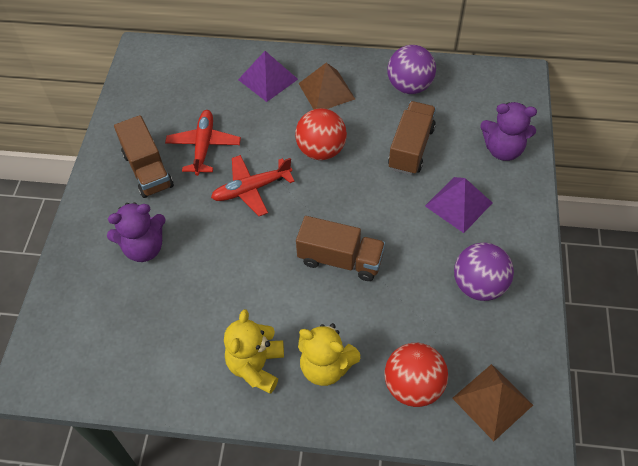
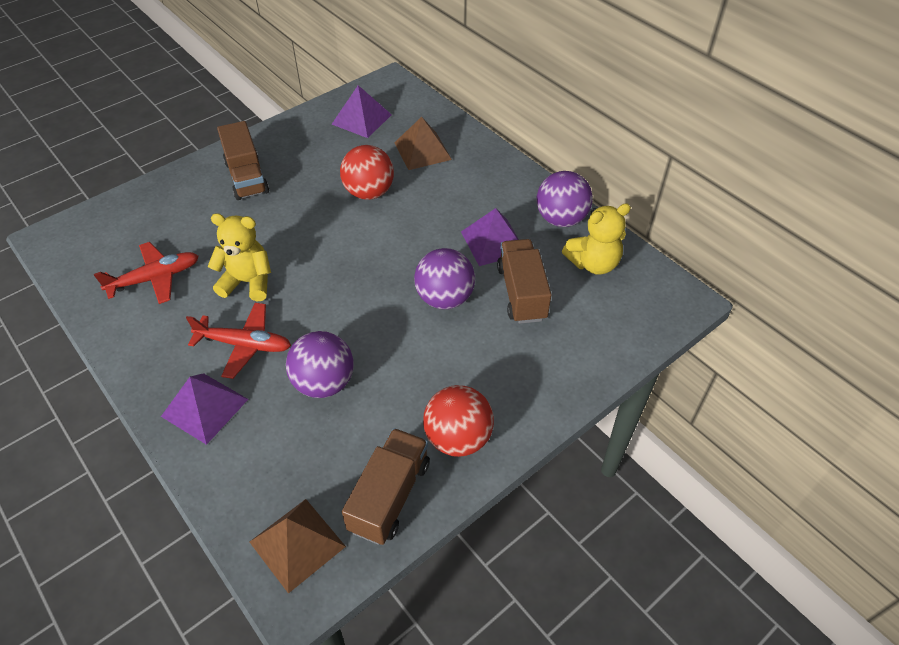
purple ball: [387,45,436,94] [454,242,514,301] = 2 -> [286,331,354,398] [414,248,475,309] [537,171,593,227] = 3
purple pyramid: [238,51,298,102] [425,177,492,233] = 2 -> [161,373,248,445] [332,85,392,138] [461,208,519,266] = 3
purple teddy bear: [107,202,165,262] [480,102,537,161] = 2 -> none = 0

